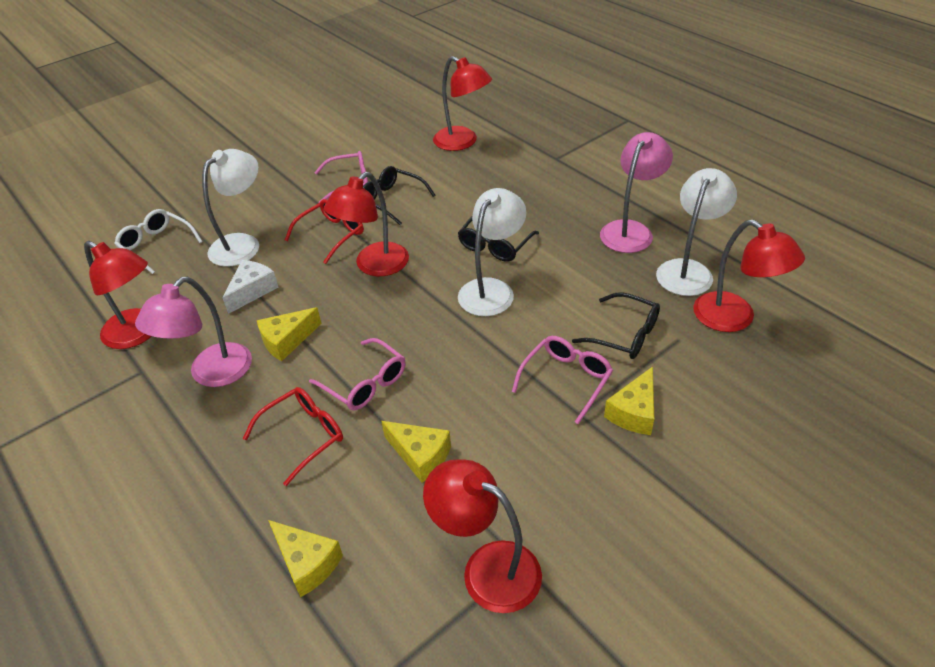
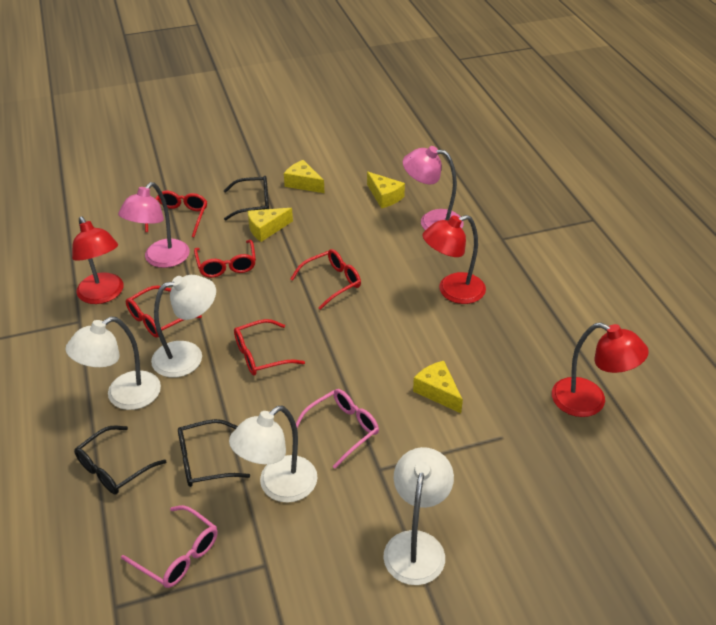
pink glasses: [309,338,406,410] [314,151,368,203] [512,336,613,424] = 3 -> [121,505,218,588] [296,389,379,469] = 2
red glasses: [243,387,343,486] [285,199,364,264] = 2 -> [126,285,202,338] [145,191,207,238] [194,240,256,278] [234,319,305,376] [290,249,361,310] = 5
red lamp: [84,241,151,349] [324,172,409,276] [423,459,542,613] [433,56,492,151] [693,220,805,332] = 5 -> [72,217,124,304] [423,215,486,304] [552,323,649,417] = 3
white cheese: [223,260,278,314] = 1 -> none = 0
white glasses: [114,209,203,274] = 1 -> none = 0
white lamp: [202,149,259,267] [458,188,526,316] [656,168,737,296] = 3 -> [65,317,161,410] [151,275,216,378] [229,406,318,503] [383,447,454,585] = 4

